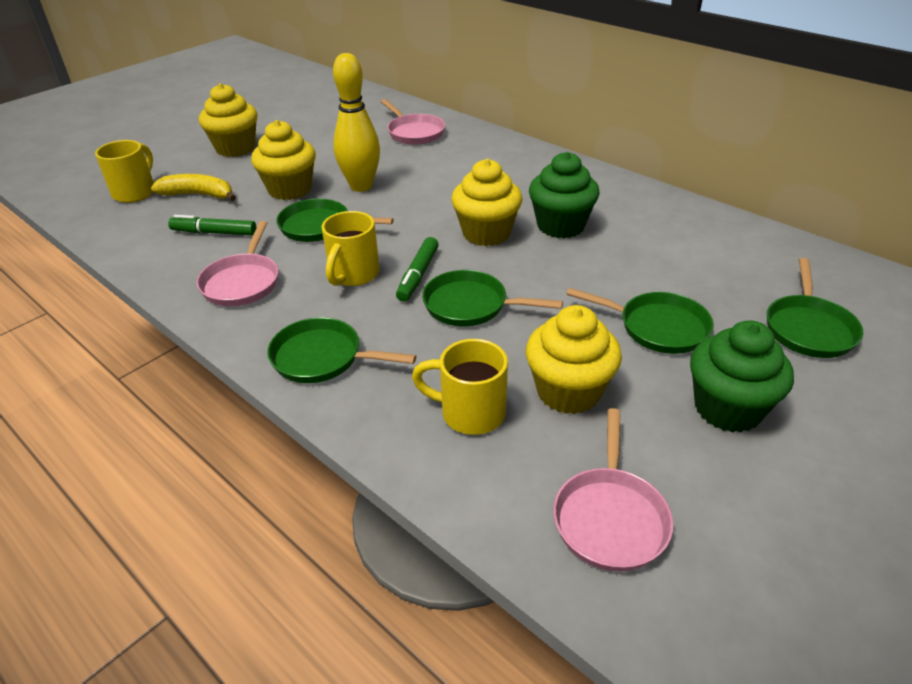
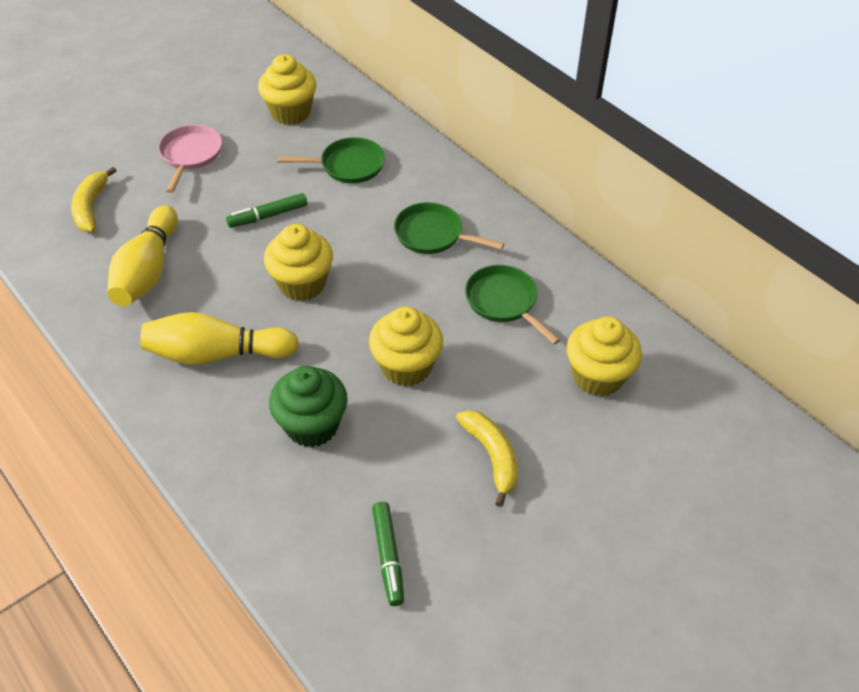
green cupcake: [529,152,600,238] [690,320,794,433] = 2 -> [269,366,348,448] = 1
green pan: [267,317,416,383] [276,199,394,242] [422,270,563,326] [566,288,714,354] [767,258,863,358] = 5 -> [277,137,385,183] [394,202,504,254] [465,265,560,344] = 3
pink pan: [197,221,278,307] [381,99,445,145] [553,408,673,572] = 3 -> [158,124,222,193] = 1
yellow banana: [151,174,236,201] = 1 -> [71,167,117,232] [456,410,518,507] = 2
yellow bowling pin: [333,53,380,192] = 1 -> [107,205,178,306] [140,312,299,365] = 2
yellow mug: [95,140,154,203] [322,211,380,286] [412,339,508,435] = 3 -> none = 0

